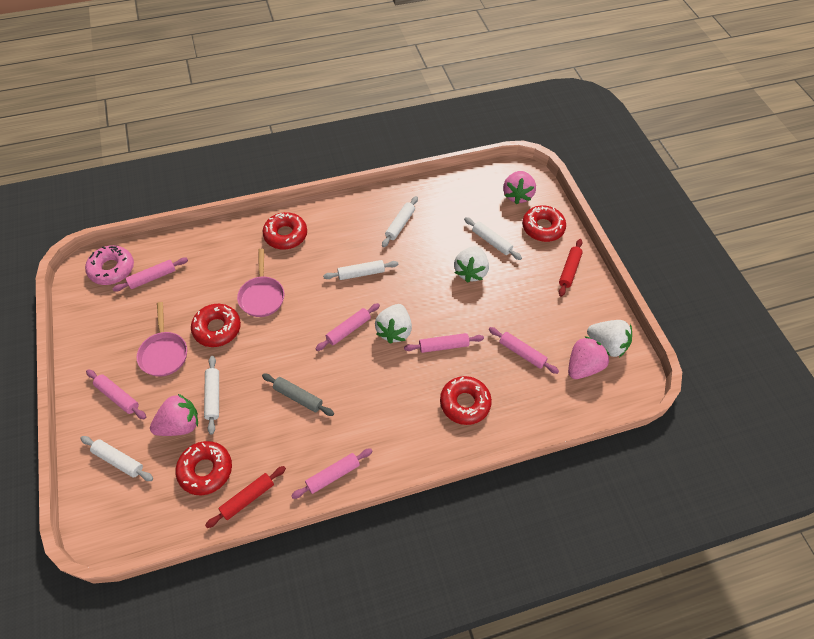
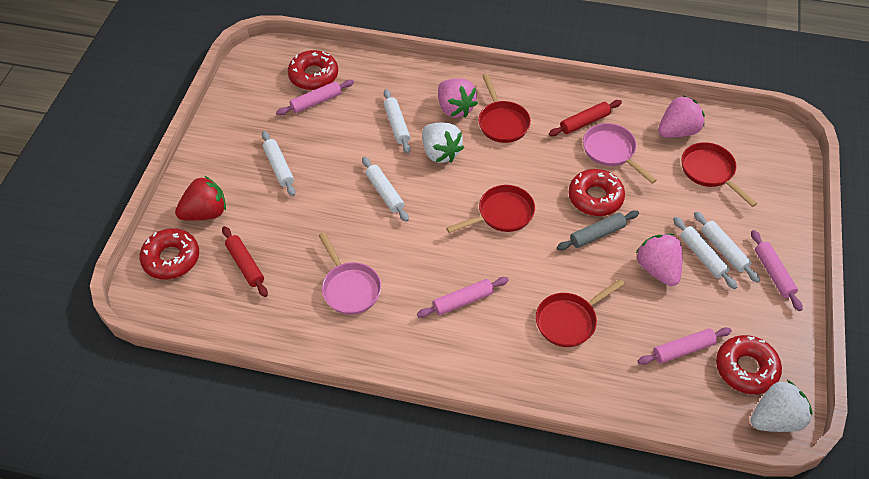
pink donut: [85,245,134,285] = 1 -> none = 0
pink rolling pin: [86,370,146,419] [112,258,188,292] [291,448,373,499] [315,303,380,351] [404,333,484,353] [489,327,559,374] = 6 -> [276,80,354,116] [417,277,509,318] [638,327,732,365] [751,230,803,311] = 4
red donut: [175,441,232,495] [191,304,241,347] [262,212,307,250] [440,376,492,425] [522,205,566,242] = 5 -> [140,228,199,280] [288,50,338,90] [568,169,625,216] [716,335,782,394] = 4
red pan: none = 0 -> [446,185,535,233] [478,74,531,143] [536,279,625,347] [681,142,757,207] = 4
red strawberry: none = 0 -> [175,176,226,221] = 1
white strawberry: [375,304,412,344] [454,246,489,283] [587,320,632,357] = 3 -> [422,123,464,163] [751,380,813,432] = 2

